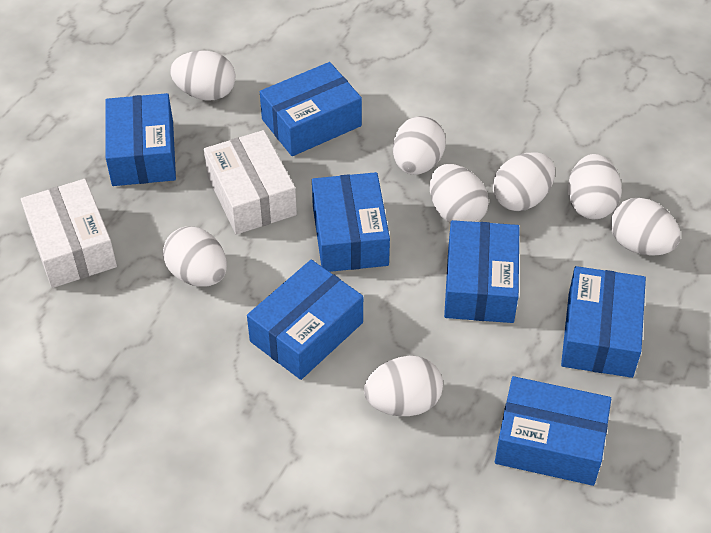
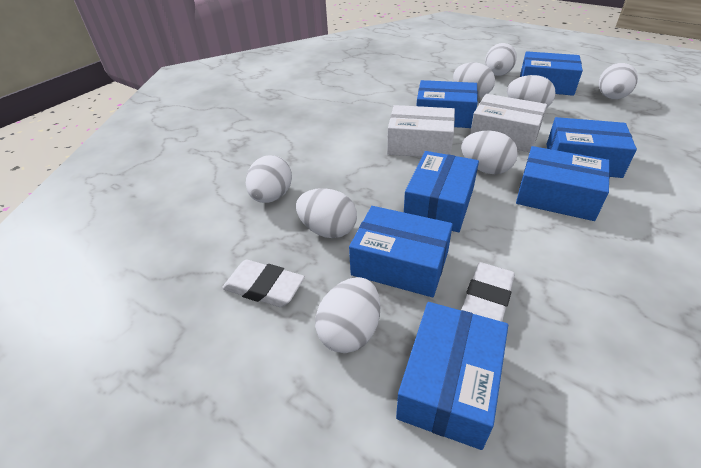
white eraser: none = 0 -> [222,260,305,307] [461,262,515,322] = 2

